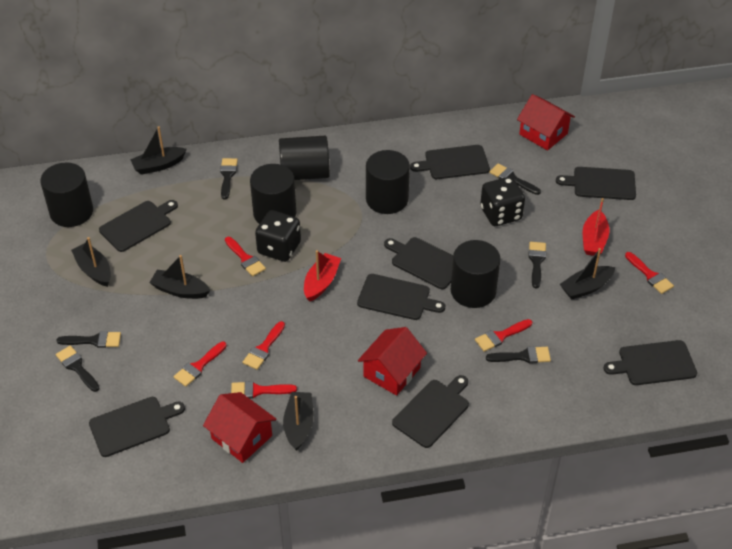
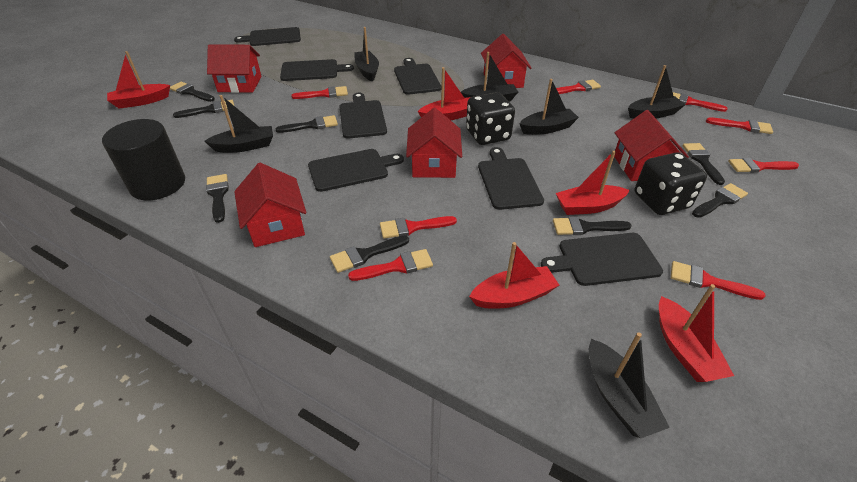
black boat: [71,237,111,287] [130,126,187,175] [149,255,210,299] [283,392,314,451] [560,248,615,299] = 5 -> [204,95,273,153] [355,27,379,81] [461,52,518,102] [520,79,579,135] [589,332,670,438] [628,65,686,119] = 6
black brush: [56,331,121,348] [56,346,99,392] [220,158,238,199] [486,346,551,364] [489,163,541,195] [528,242,546,288] = 6 -> [170,82,215,102] [173,100,234,118] [206,174,229,223] [275,115,338,133] [330,235,409,273] [553,217,632,235] [683,143,725,185] [692,183,748,218] = 8
black cutting board: [89,397,185,457] [99,200,178,252] [357,274,445,320] [384,237,453,289] [392,375,469,448] [410,145,490,179] [556,167,636,200] [604,340,697,385] = 8 -> [234,27,301,46] [280,59,354,81] [308,149,404,192] [339,93,387,139] [394,58,442,95] [478,147,544,210] [541,233,663,286] = 7
black cylinder: [40,162,93,227] [250,164,296,224] [279,136,330,180] [366,150,410,214] [451,240,500,308] = 5 -> [102,119,185,200] = 1
red boat: [304,250,341,302] [583,198,609,256] = 2 -> [107,51,170,109] [418,67,470,120] [469,242,559,309] [556,151,630,215] [659,284,734,382] = 5
red brush: [174,342,227,387] [225,237,266,277] [231,381,297,399] [243,321,285,370] [475,319,532,352] [625,252,674,294] = 6 -> [291,86,348,99] [348,249,433,281] [380,216,457,239] [556,80,601,94] [671,261,765,300] [673,92,728,112] [706,117,773,134] [728,158,799,173] = 8
red house: [203,392,277,463] [358,327,427,396] [517,94,575,151] = 3 -> [207,44,262,93] [234,163,307,247] [406,108,462,178] [481,34,531,88] [614,110,689,181] = 5

